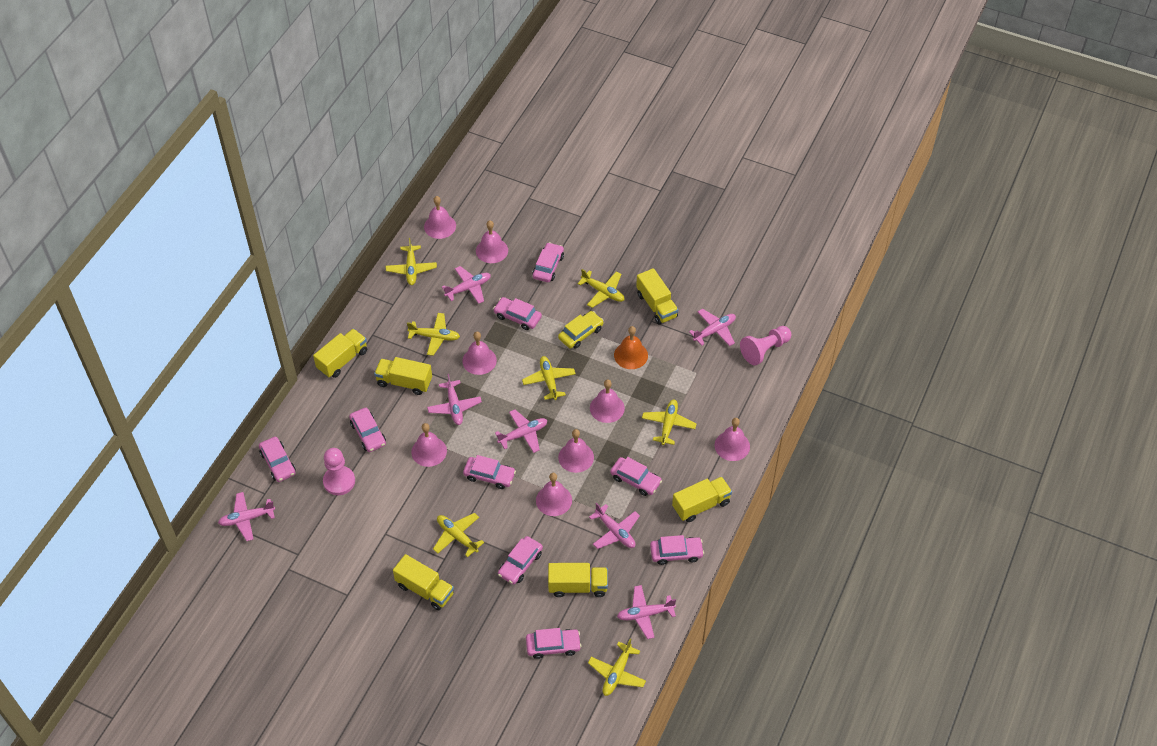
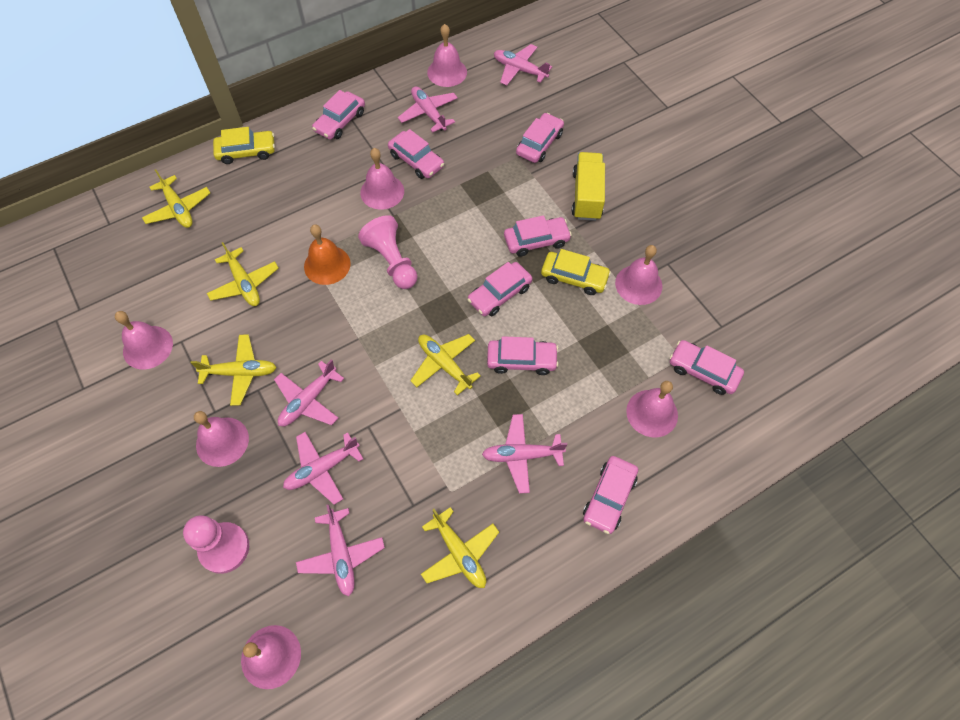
pink bell: [411,423,447,467] [424,196,456,239] [462,332,497,375] [476,220,508,263] [536,473,572,516] [558,429,594,473] [590,379,625,423] [715,418,750,461] = 8 -> [115,311,173,369] [194,411,249,467] [241,625,301,689] [360,148,404,210] [427,24,467,87] [615,245,662,305] [626,381,678,437] = 7
pink car: [259,437,296,482] [349,408,386,452] [463,455,516,489] [493,297,542,330] [498,536,543,585] [526,628,582,659] [533,242,564,282] [610,457,662,496] [650,535,704,565] = 9 -> [312,90,365,140] [388,129,444,179] [467,262,532,316] [487,336,558,375] [504,215,572,257] [516,113,564,163] [583,456,638,534] [670,340,744,395] = 8
pink plane: [218,492,275,541] [427,374,482,425] [442,266,491,304] [495,410,547,453] [589,502,640,549] [617,585,676,639] [689,309,736,346] = 7 -> [274,359,344,426] [283,432,363,505] [296,504,385,596] [398,86,458,133] [482,414,568,494] [494,44,552,85] = 6
yellow car: [558,311,604,349] = 1 -> [213,127,275,164] [541,249,611,295] = 2
yellow plane: [386,238,437,285] [407,313,460,356] [433,513,484,557] [522,356,576,400] [577,269,625,308] [588,639,646,696] [642,399,697,445] = 7 -> [142,169,210,228] [191,334,277,406] [207,242,279,306] [410,334,481,395] [421,507,499,588] = 5
yellow truck: [313,329,367,378] [374,357,432,395] [393,554,454,611] [548,563,608,597] [636,268,678,325] [672,477,732,522] = 6 -> [572,152,605,221] = 1

